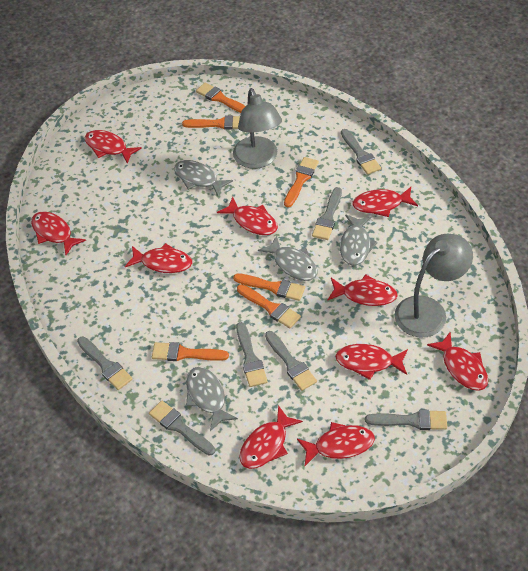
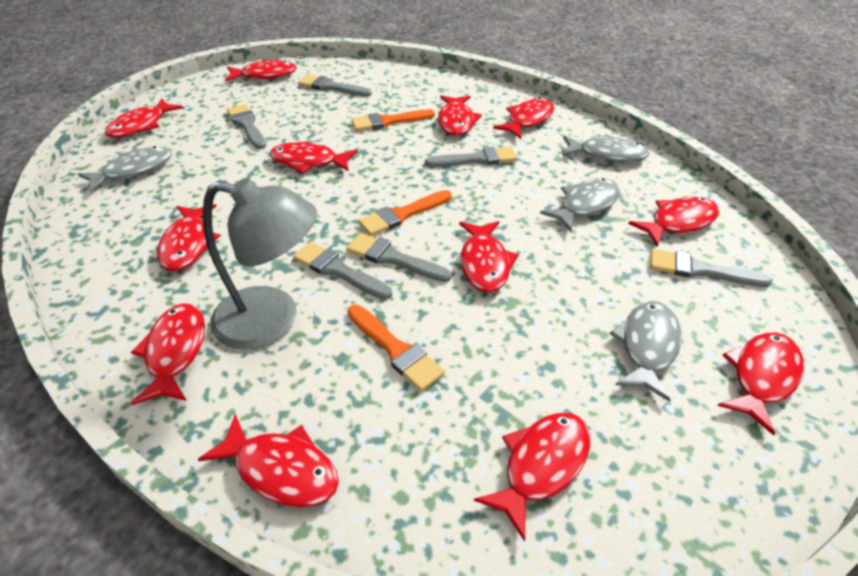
grey brush: [77,336,132,390] [149,401,215,456] [236,322,268,387] [265,331,317,391] [312,187,342,240] [341,129,381,175] [365,410,447,430] = 7 -> [227,104,266,149] [293,242,392,300] [298,74,372,97] [346,233,452,282] [425,146,517,167] [650,249,772,287] = 6
grey lamp: [233,88,282,169] [395,234,473,338] = 2 -> [203,178,317,350] = 1
orange brush: [152,342,229,361] [182,115,240,130] [196,82,245,113] [233,273,305,301] [237,284,301,328] [284,157,319,207] = 6 -> [347,305,445,391] [351,109,435,131] [358,190,452,236] = 3
red fish: [31,211,86,255] [85,130,142,164] [125,243,192,273] [217,197,278,235] [239,405,303,469] [297,422,375,466] [327,274,398,306] [335,344,408,380] [352,187,418,217] [427,332,488,391] = 10 -> [105,98,183,138] [131,303,205,405] [157,204,220,271] [198,414,339,507] [225,60,297,81] [270,142,357,173] [438,95,482,136] [459,221,519,292] [474,413,590,542] [493,97,554,139] [628,197,719,246] [717,332,804,436] = 12

